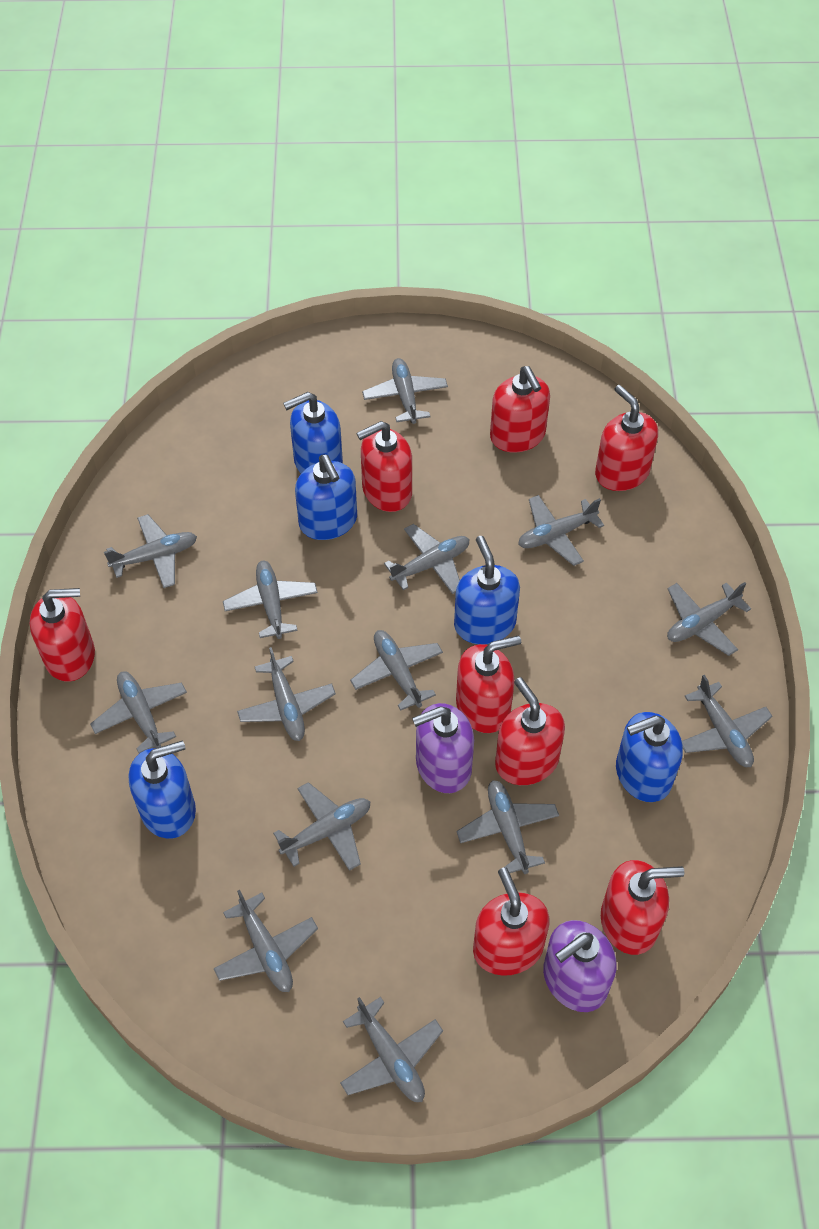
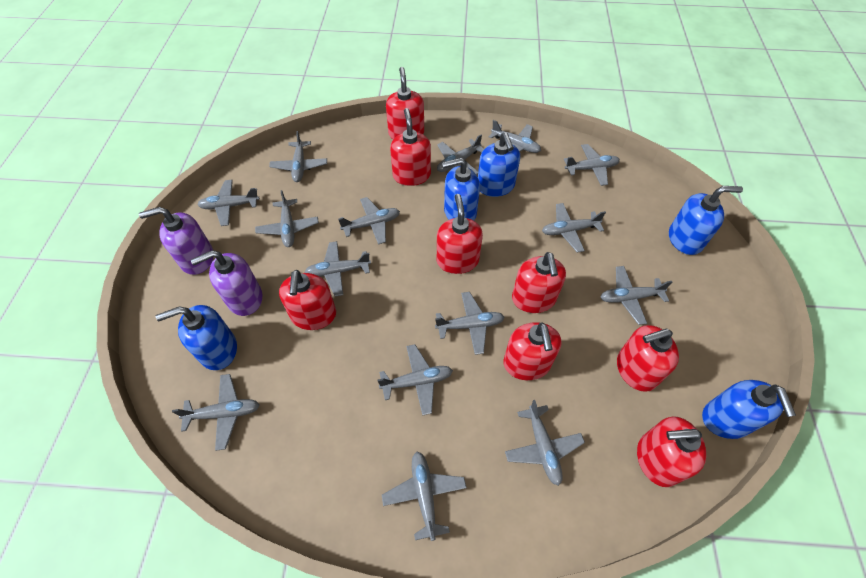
grey plane: [90,671,187,754] [104,514,197,588] [214,890,318,992] [223,561,318,639] [237,647,336,741] [273,782,371,871] [340,997,443,1102] [350,630,443,711] [362,358,448,424] [384,524,470,594] [456,780,559,874] [518,495,604,566] [667,582,751,656] [682,675,772,767] = 14 -> [172,374,260,451] [197,180,260,226] [255,190,319,247] [269,131,327,182] [305,241,371,296] [338,197,400,244] [377,344,453,416] [382,452,467,541] [435,292,504,355] [437,135,484,175] [489,120,541,153] [505,400,585,486] [542,203,606,253] [564,144,620,186] [600,266,672,325] = 15

